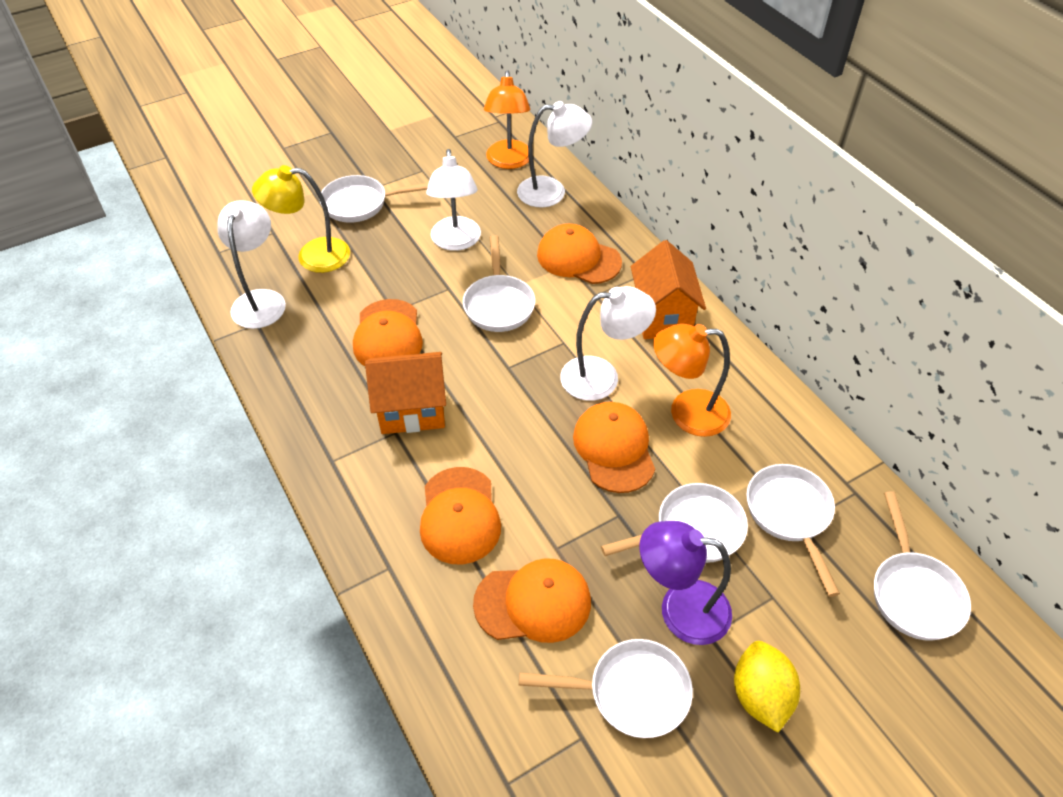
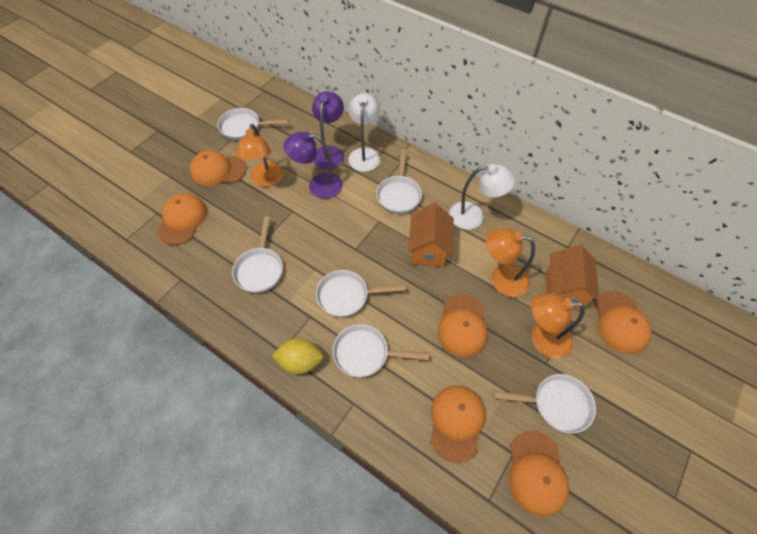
orange cap: [353,299,423,366] [420,467,501,565] [473,558,591,643] [537,224,622,284] [573,402,655,493] = 5 -> [157,193,207,245] [190,150,246,186] [430,385,486,463] [438,294,488,357] [509,430,569,517] [595,291,652,354] = 6
orange lamp: [484,70,530,169] [653,324,731,437] = 2 -> [236,124,284,187] [486,228,535,297] [531,293,585,358] = 3
purple lamp: [639,521,732,645] = 1 -> [283,131,342,199] [312,91,344,170] = 2
white lamp: [217,200,286,329] [426,149,481,251] [517,101,592,207] [560,286,656,401] = 4 -> [348,93,381,172] [449,164,515,230] = 2
yellow lamp: [252,165,350,273] = 1 -> none = 0

